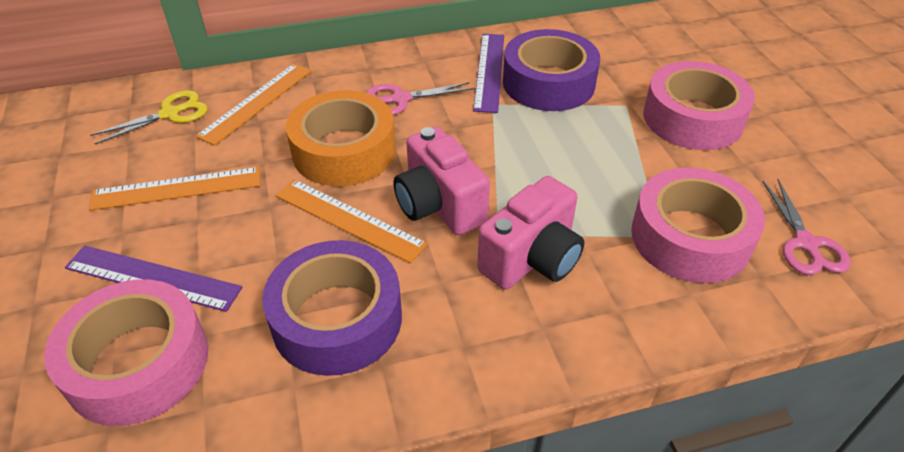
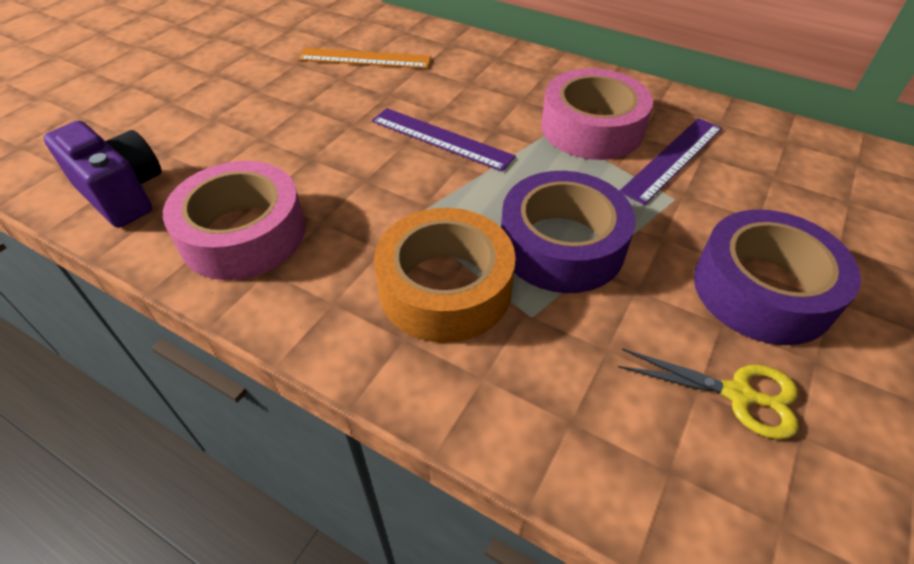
orange ruler: [89,167,260,210] [196,64,312,146] [275,179,428,264] = 3 -> [298,48,431,69] = 1
pink camera: [393,127,490,235] [477,176,584,289] = 2 -> none = 0
pink scissors: [366,82,473,115] [763,179,851,275] = 2 -> none = 0
pink tape: [44,279,208,426] [631,168,765,283] [643,61,755,150] = 3 -> [163,161,305,280] [541,68,653,160] = 2
purple camera: none = 0 -> [43,121,162,228] = 1

